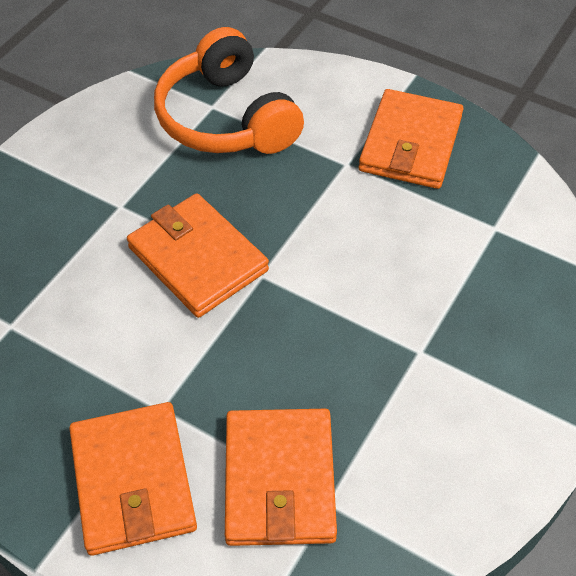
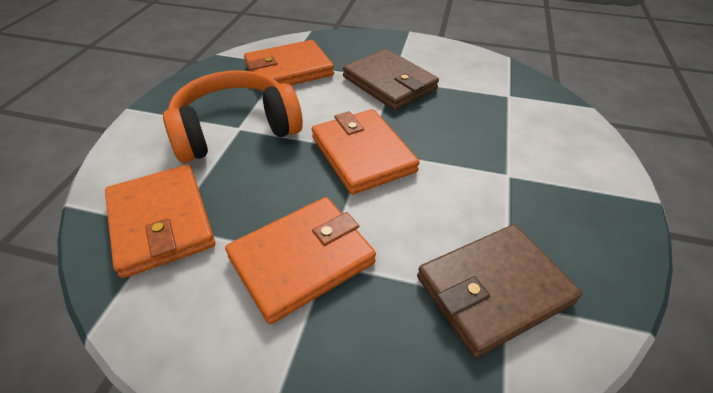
brown wallet: none = 0 -> [343,49,439,110] [417,224,582,358] = 2

